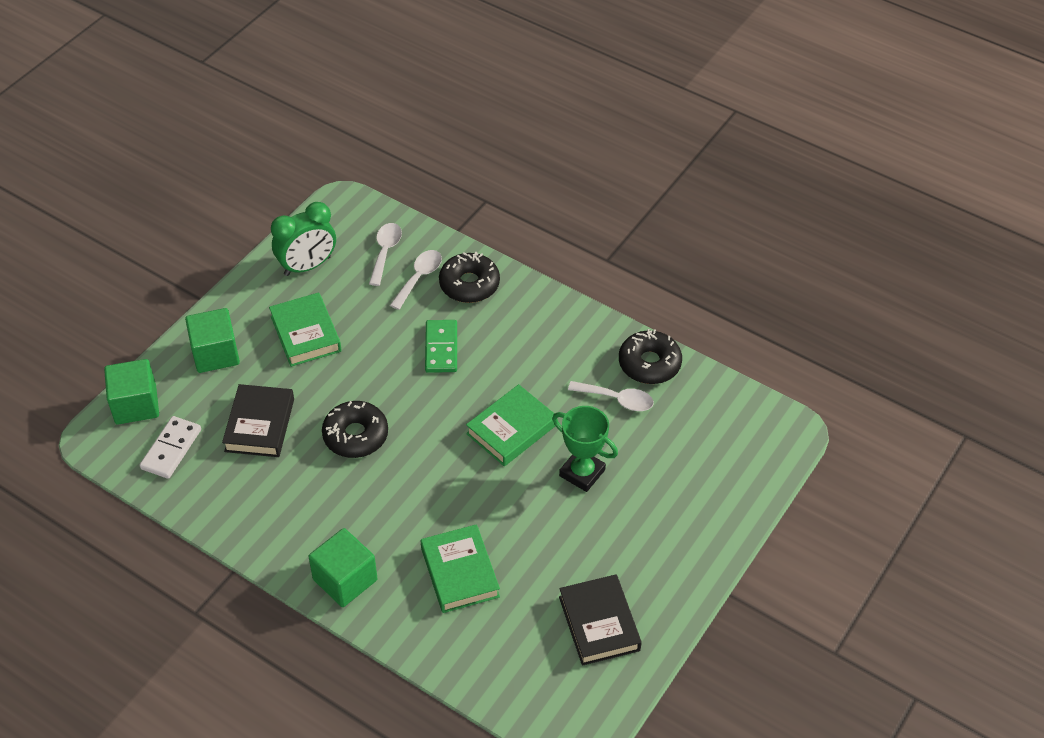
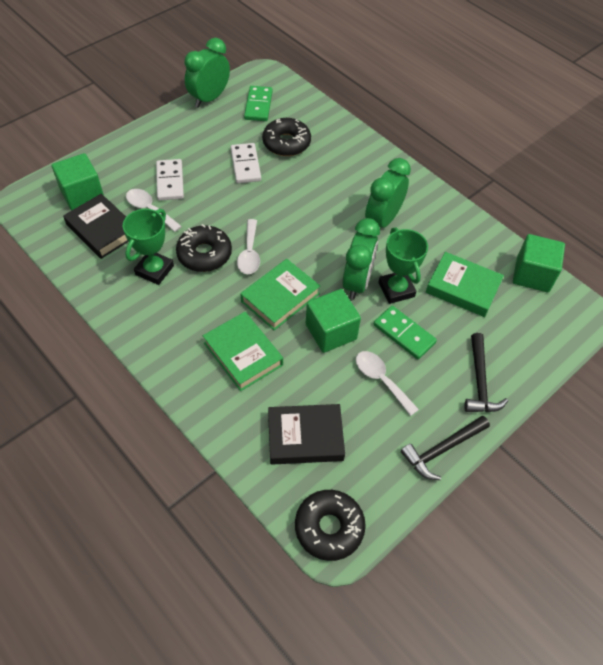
black hammer: none = 0 -> [401,416,490,480] [464,333,508,412] = 2
green clock: [271,202,336,276] = 1 -> [184,38,230,108] [343,218,380,300] [365,158,411,228] = 3
green domino: [425,320,457,373] = 1 -> [244,86,273,121] [374,306,437,359] = 2
green trophy: [552,406,618,492] = 1 -> [123,209,174,285] [378,227,428,304] = 2
white domino: [140,416,201,479] = 1 -> [156,159,184,201] [231,143,261,183] = 2

